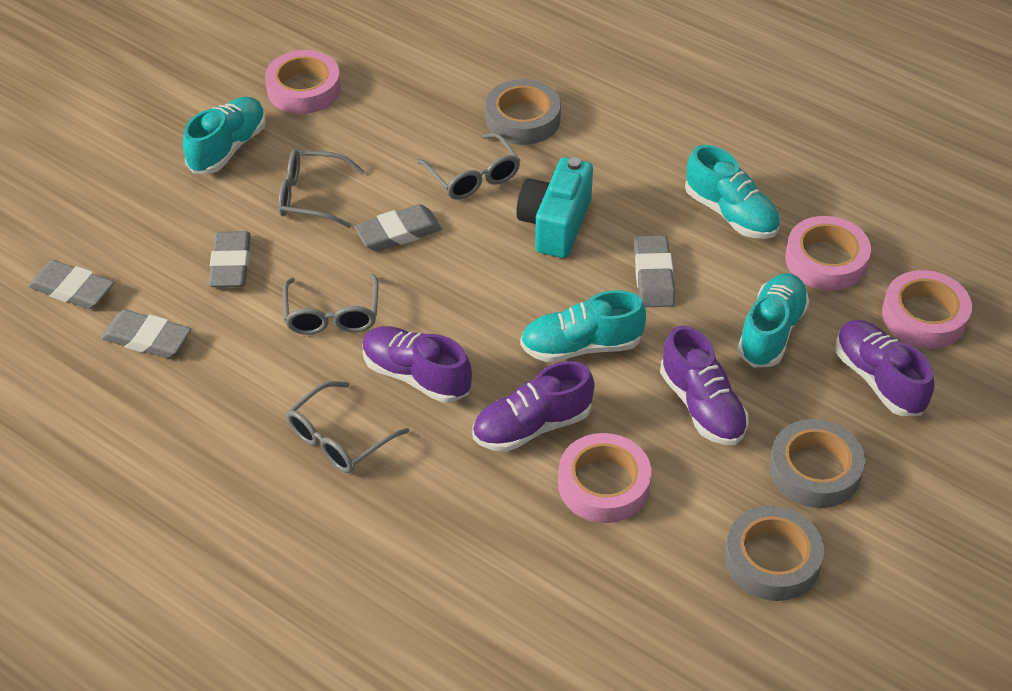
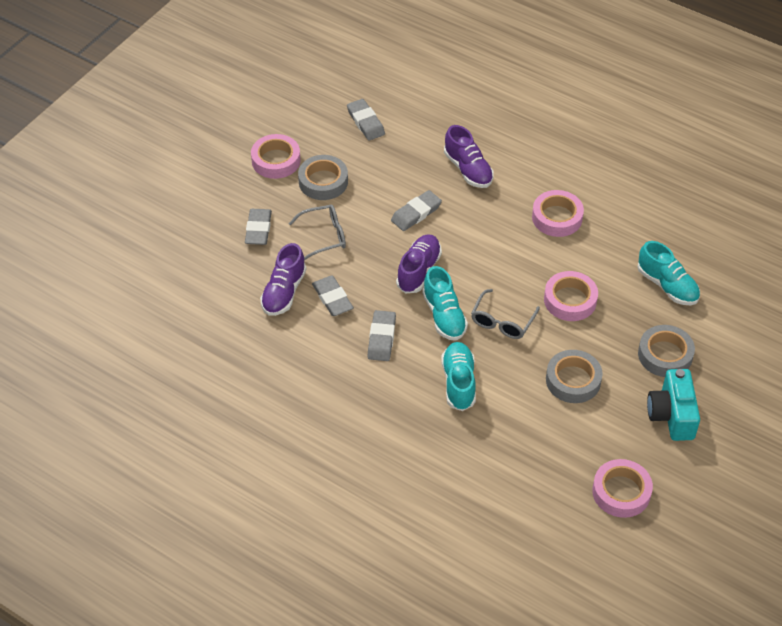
grey glasses: [278,150,365,228] [283,274,378,335] [286,381,409,473] [417,133,520,199] = 4 -> [288,204,346,260] [471,289,540,339] = 2
purple shoe: [362,326,472,403] [473,361,594,452] [660,325,749,445] [835,320,934,416] = 4 -> [260,243,306,316] [396,234,442,293] [444,125,494,188] = 3
turquoise shoe: [183,97,266,174] [520,290,646,362] [685,145,780,239] [737,273,810,368] = 4 -> [422,266,468,341] [441,342,476,411] [637,241,700,305] = 3

